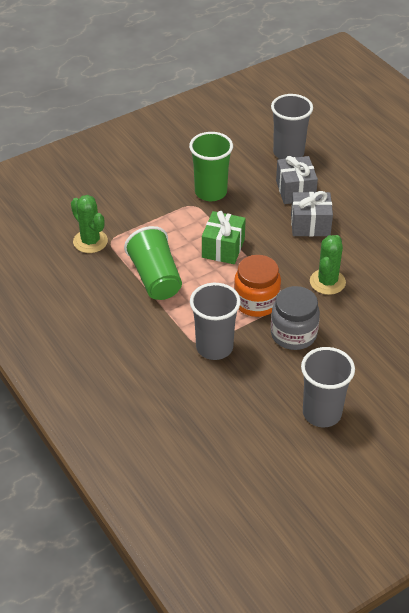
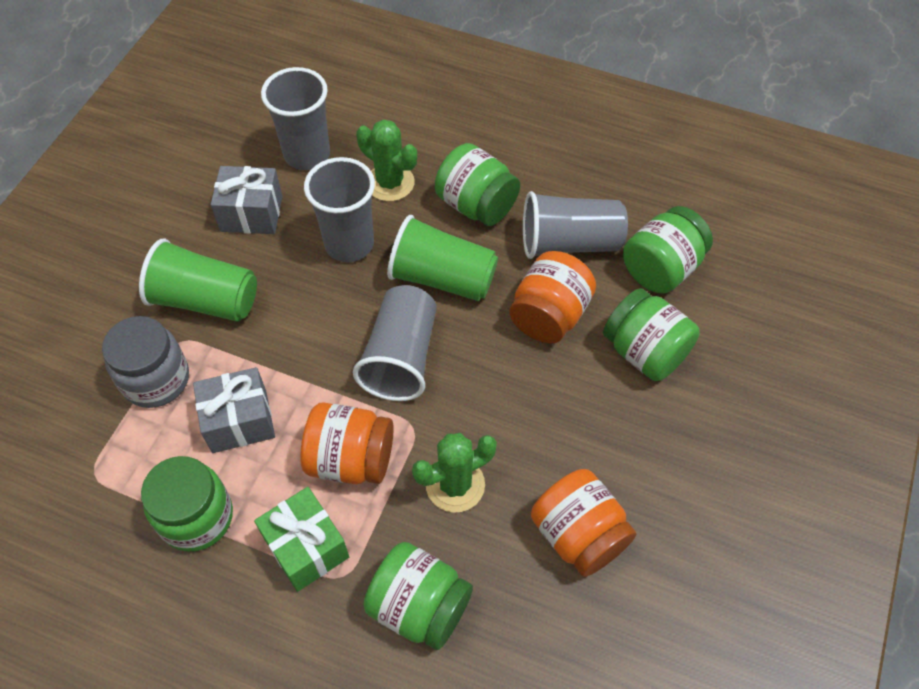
green jar: none = 0 -> [141,456,233,552] [364,542,473,650] [435,143,520,226] [603,288,700,381] [623,206,713,294] = 5
grey cup: [190,283,241,360] [271,94,313,159] [301,347,355,427] = 3 -> [261,67,330,170] [304,157,375,262] [353,285,436,401] [523,191,628,259] = 4
orange jar: [234,255,281,317] = 1 -> [300,402,394,484] [509,251,596,344] [531,469,636,577] = 3

